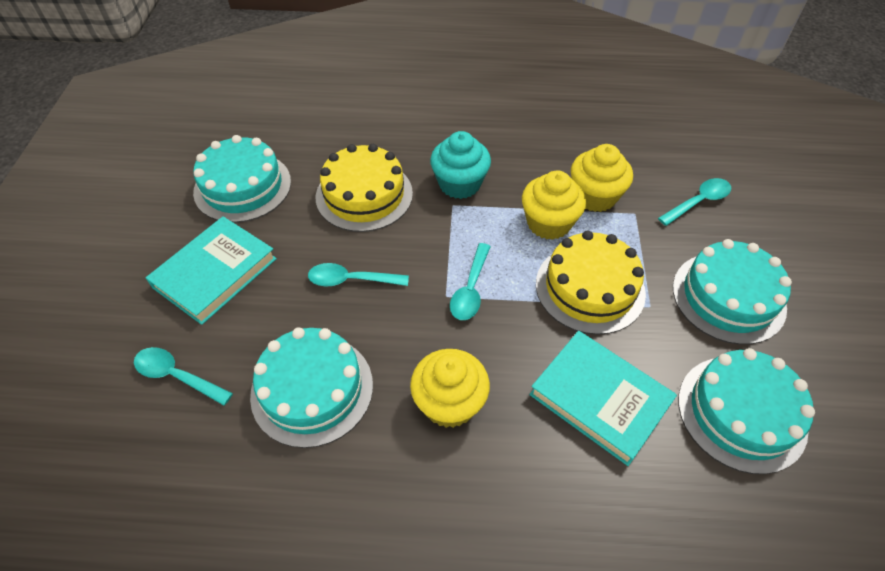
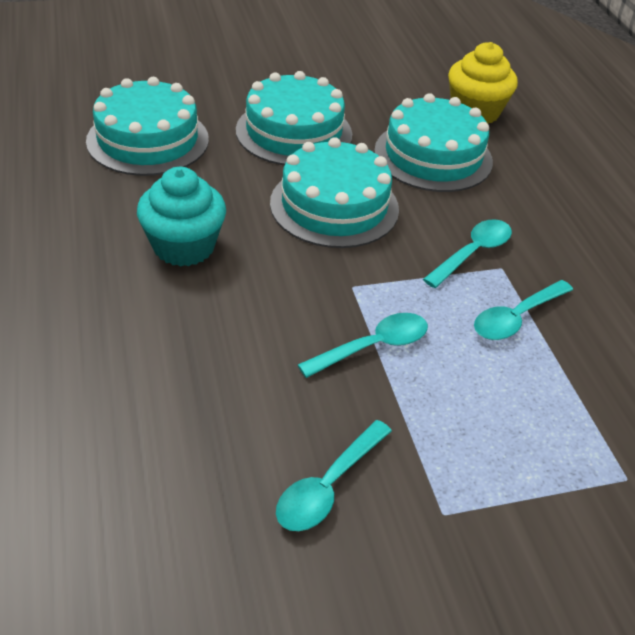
turquoise book: [146,216,277,325] [529,331,677,466] = 2 -> none = 0
yellow cake: [316,144,413,232] [536,230,646,335] = 2 -> none = 0
yellow cupcake: [410,349,490,428] [522,171,586,240] [571,144,633,212] = 3 -> [448,42,518,124] = 1

